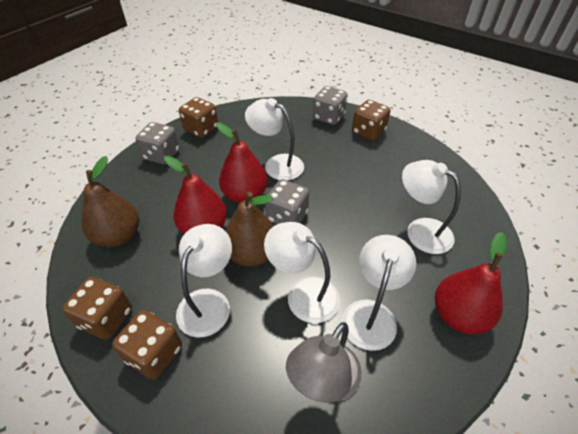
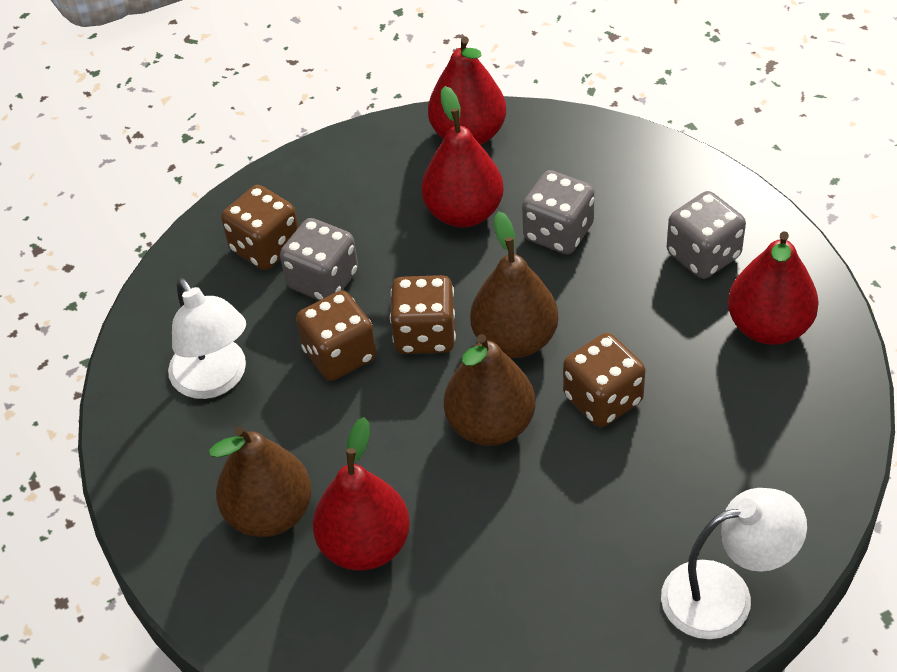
brown pear: [81,156,139,247] [225,192,274,267] = 2 -> [209,426,312,537] [444,334,535,446] [470,212,558,358] = 3
grey lamp: [286,322,362,403] = 1 -> none = 0
red pear: [164,156,227,234] [216,123,268,203] [435,232,507,334] = 3 -> [313,417,410,571] [421,86,504,227] [428,36,506,145] [728,231,819,345] = 4
white lamp: [176,224,232,338] [245,98,304,180] [264,222,340,323] [342,235,416,351] [402,160,461,254] = 5 -> [168,278,246,399] [661,488,807,639] = 2

